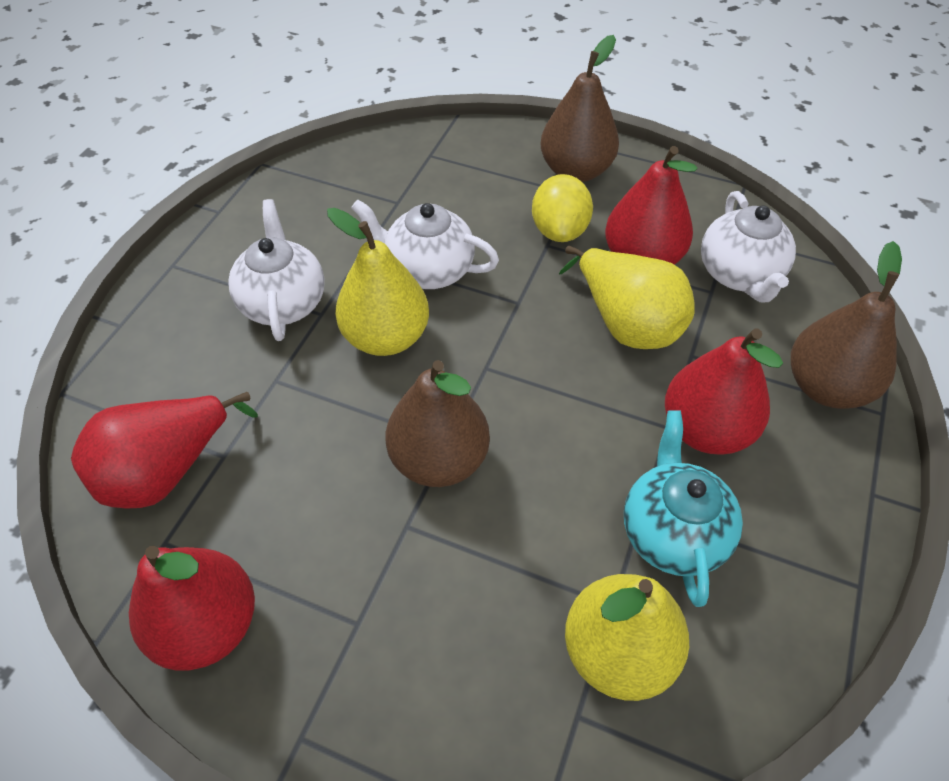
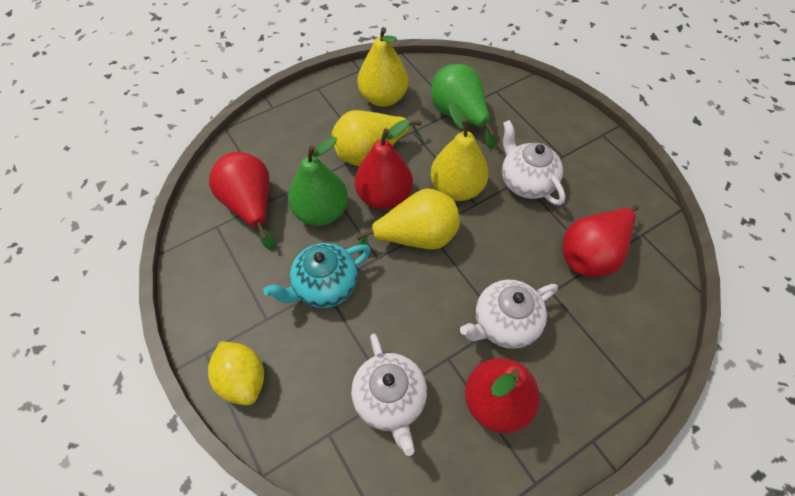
brown pear: [386,360,490,487] [541,35,619,182] [791,241,902,409] = 3 -> none = 0
green pear: none = 0 -> [288,136,348,226] [431,64,495,149] = 2
yellow pear: [327,208,429,356] [559,246,695,349] [565,574,689,701] = 3 -> [332,110,422,166] [356,188,460,254] [357,27,409,107] [430,103,488,201] = 4

